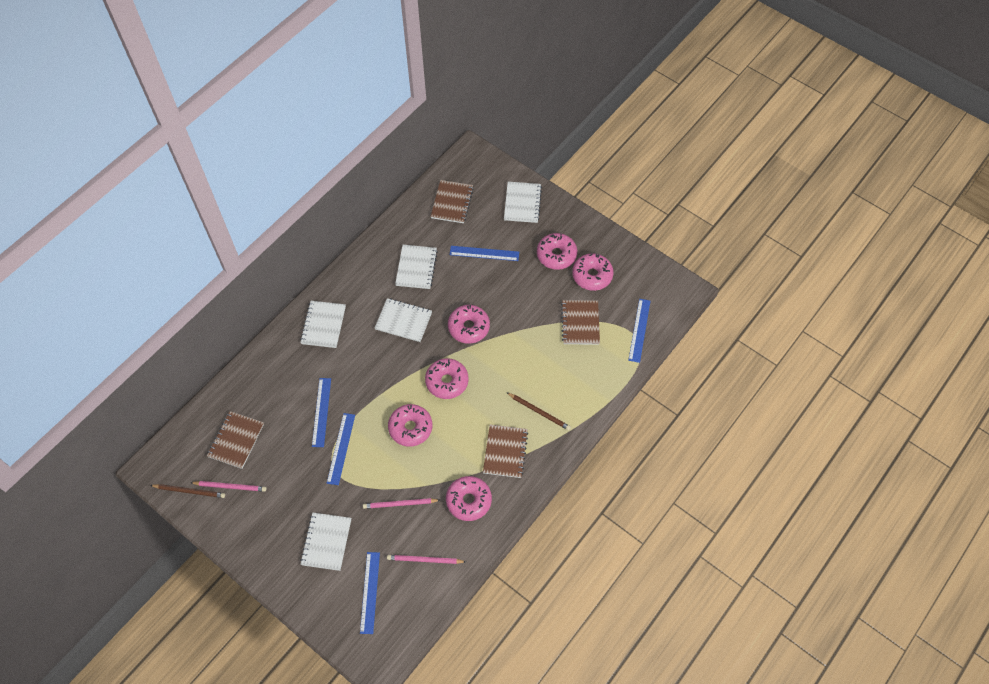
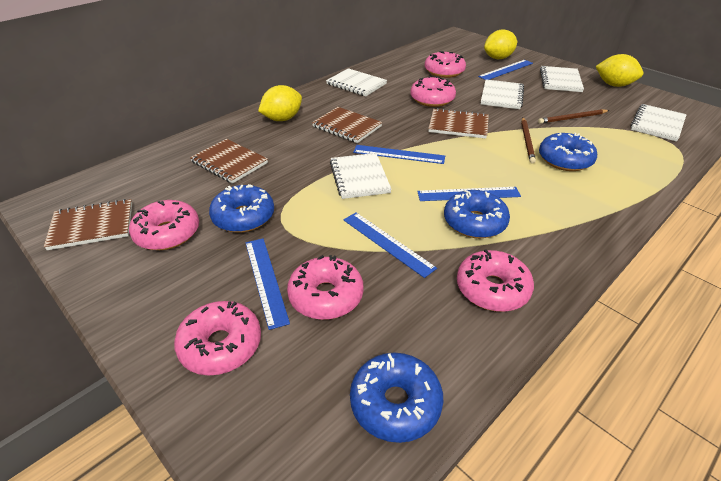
blue donut: none = 0 -> [209,184,274,233] [350,353,443,443] [444,189,510,238] [539,133,597,171] = 4
pink pencil: [190,481,266,492] [363,498,440,509] [387,555,466,564] = 3 -> none = 0
yellow lemon: none = 0 -> [258,85,302,121] [484,29,517,59] [596,54,643,87] = 3

